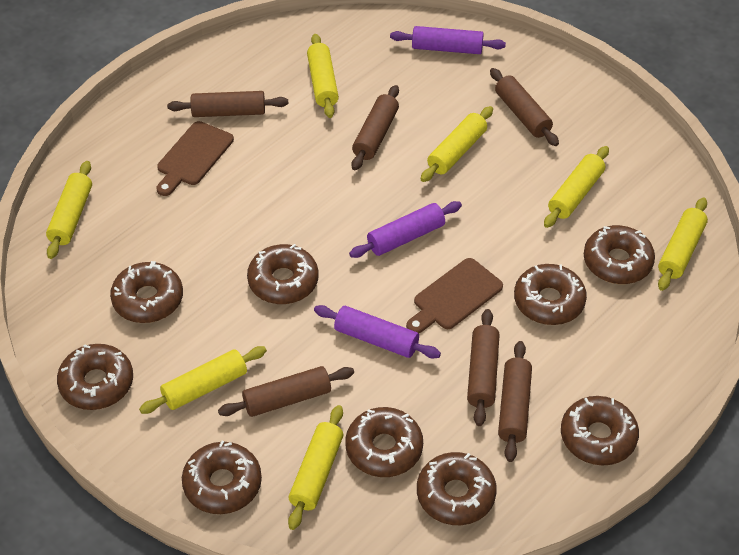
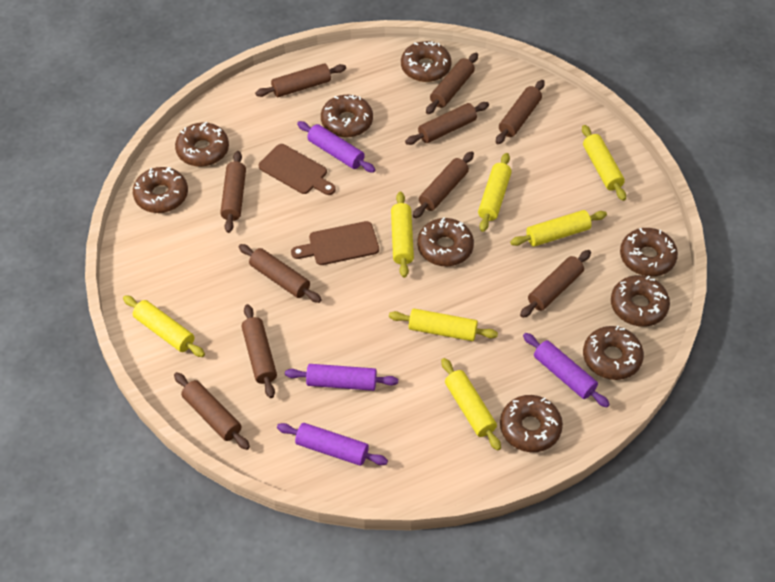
brown rolling pin: [167,91,288,117] [218,366,354,417] [352,85,399,170] [467,309,500,426] [490,68,559,146] [498,341,532,462] = 6 -> [174,372,250,450] [220,151,246,233] [239,244,321,303] [242,304,277,398] [255,64,346,97] [405,102,489,145] [413,151,474,218] [426,53,478,114] [496,80,545,144] [520,250,591,318] = 10
purple rolling pin: [314,305,441,359] [349,201,462,258] [390,26,506,54] = 3 -> [277,423,388,466] [285,364,398,391] [297,121,376,173] [523,333,610,408] = 4

